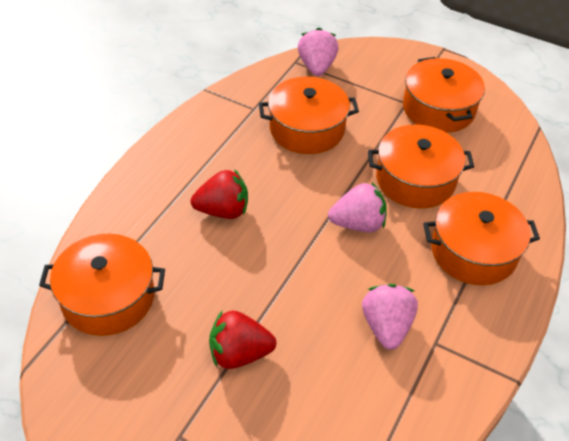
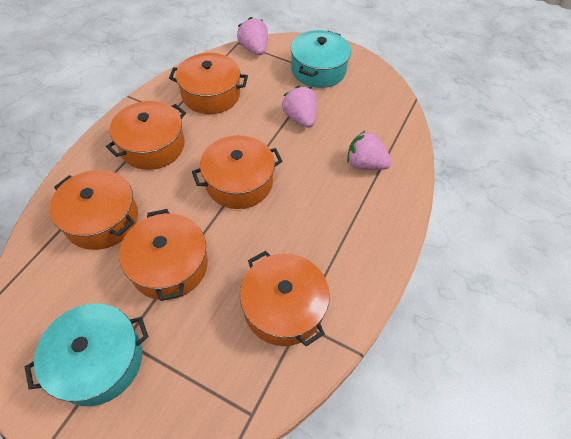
orange pot: [39,234,165,336] [259,77,359,154] [368,124,474,208] [403,57,485,133] [423,192,540,285] = 5 -> [49,170,138,250] [106,101,186,170] [119,209,208,301] [169,53,248,114] [192,135,283,209] [240,251,330,346] = 6
red strawberry: [191,169,248,219] [209,310,276,369] = 2 -> none = 0
turquoise pot: none = 0 -> [25,303,149,406] [291,30,351,88] = 2

